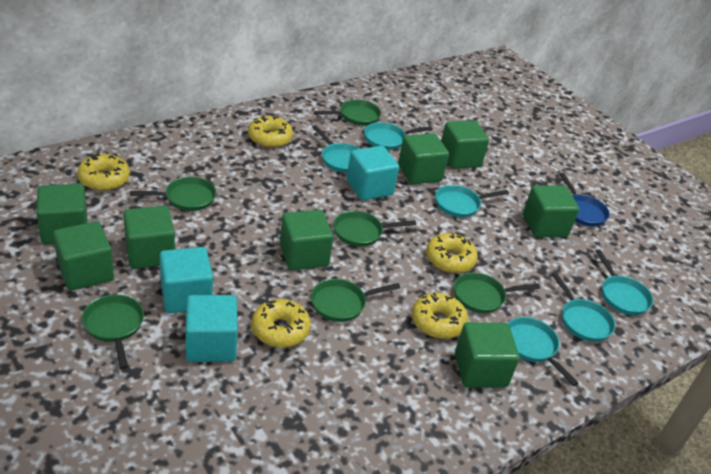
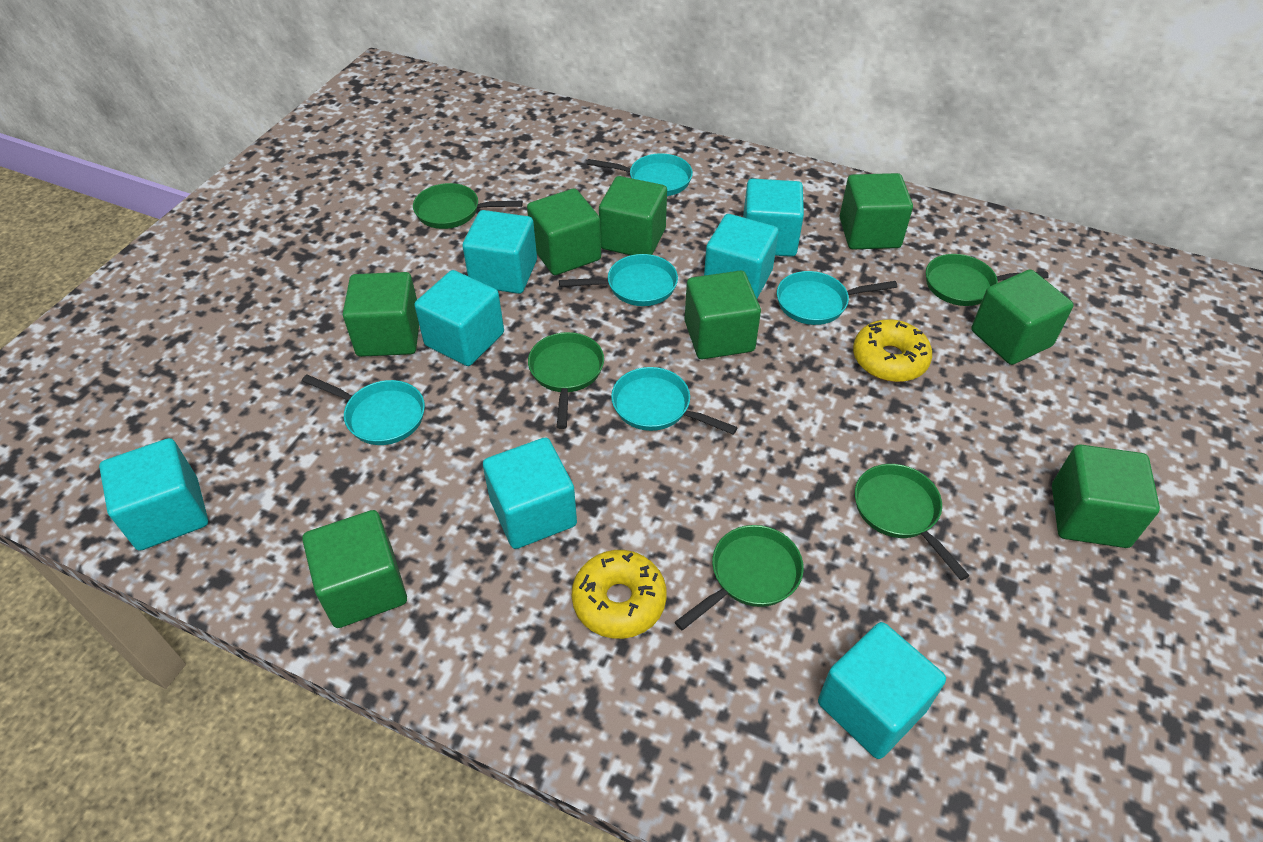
blue pan: [559,173,610,227] = 1 -> none = 0
green pan: [82,295,144,369] [130,177,216,211] [311,279,400,322] [314,100,381,126] [333,211,416,247] [454,272,540,313] = 6 -> [413,183,523,229] [528,332,604,429] [675,525,804,630] [855,464,970,580] [926,254,1049,306] = 5
turquoise cube: [160,247,213,313] [186,295,238,362] [347,146,399,201] = 3 -> [99,438,208,551] [414,270,504,366] [462,210,537,294] [483,437,577,549] [704,214,779,299] [743,179,804,257] [818,622,946,759] = 7
turquoise pan: [312,125,360,173] [364,122,433,150] [435,185,509,217] [508,317,579,386] [552,272,615,342] [595,249,653,315] = 6 -> [302,374,425,445] [559,254,678,306] [587,153,693,196] [611,367,738,435] [777,271,898,325] = 5
yellow donut: [77,154,130,191] [248,115,293,148] [251,299,311,348] [412,292,468,339] [426,233,478,273] = 5 -> [572,550,667,639] [853,319,932,382] = 2

